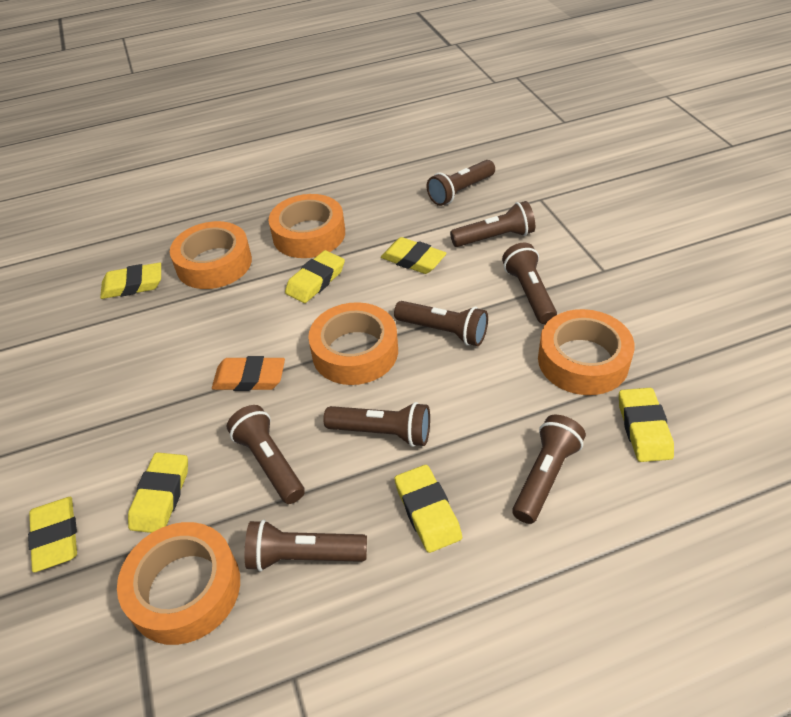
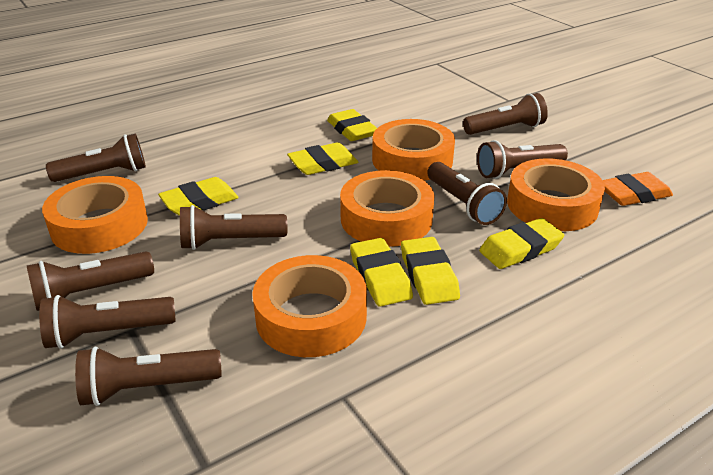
yellow eraser: [28,497,77,572] [100,262,161,299] [128,452,188,533] [285,250,345,303] [381,237,447,274] [394,465,462,553] [619,388,674,462] = 7 -> [158,177,239,216] [287,142,358,175] [327,109,377,141] [350,238,413,307] [401,237,460,305] [479,218,564,269] = 6

